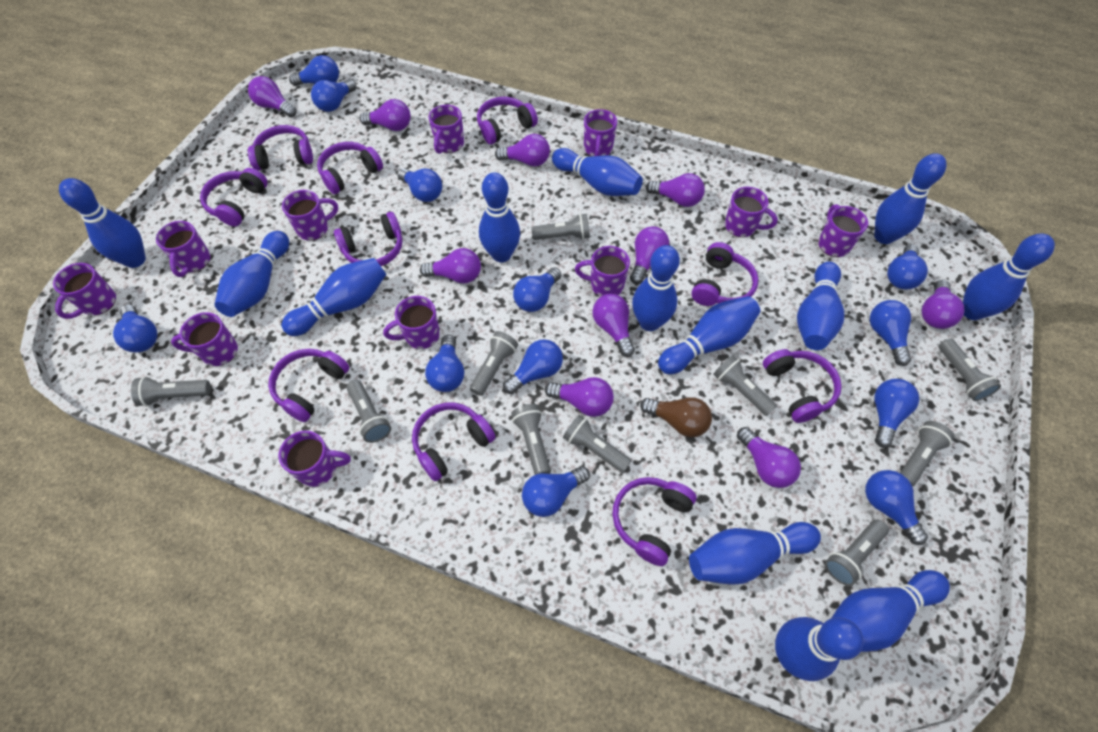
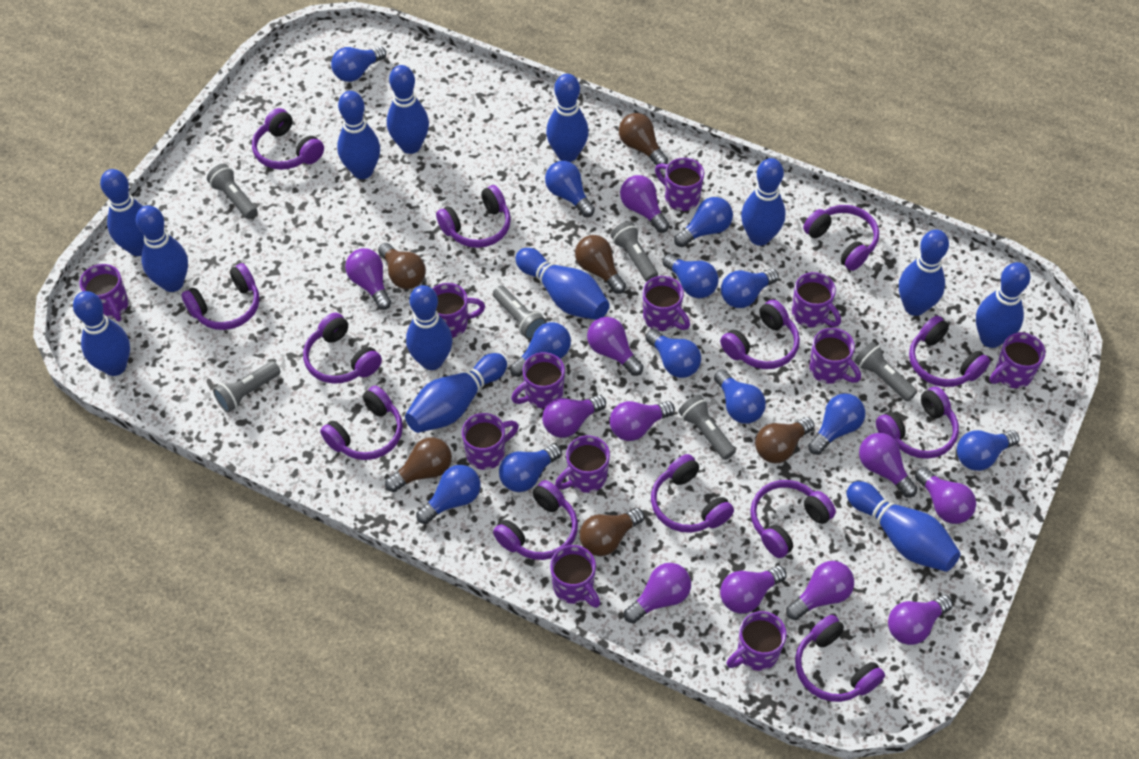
brown light bulb: [640,397,712,437] = 1 -> [378,243,426,289] [385,437,452,492] [575,235,626,294] [580,508,644,556] [619,113,668,166] [755,417,814,463] = 6
grey flashlight: [131,376,211,407] [347,380,391,443] [470,331,518,396] [511,404,551,475] [531,214,590,240] [563,415,631,473] [714,355,777,416] [825,520,889,586] [900,421,955,487] [939,338,1001,401] = 10 -> [207,164,257,219] [213,361,281,413] [493,285,547,340] [611,221,658,282] [678,395,736,460] [854,342,917,402] = 6
purple headphones: [200,168,268,227] [248,125,313,171] [268,349,349,422] [317,142,383,194] [334,212,402,266] [412,403,496,481] [477,97,538,144] [612,477,696,566] [692,242,759,306] [763,349,842,423] = 10 -> [181,263,259,330] [252,108,324,170] [303,313,382,384] [320,386,403,460] [436,185,511,248] [493,480,578,560] [651,454,734,533] [720,300,800,369] [750,480,836,558] [795,615,885,702] [803,205,879,271] [876,387,959,459] [909,316,990,387] = 13
purple light bulb: [248,76,296,117] [359,99,411,131] [420,248,481,283] [495,134,550,167] [545,377,614,417] [592,294,635,357] [630,226,669,284] [646,173,705,207] [737,427,801,488] [922,280,964,329] = 10 -> [345,248,391,310] [542,395,606,438] [587,317,643,376] [610,401,675,441] [620,175,669,233] [624,563,691,624] [720,566,786,614] [786,561,854,620] [859,433,917,498] [888,595,953,645] [915,467,976,524] = 11
purple mug: [53,263,116,319] [156,221,211,277] [171,312,238,366] [278,431,351,487] [282,190,338,241] [383,296,440,349] [428,105,464,154] [575,246,630,296] [584,109,617,156] [725,187,778,237] [818,204,868,257] = 11 -> [80,264,129,321] [432,283,485,338] [462,413,519,470] [511,352,565,408] [550,545,600,608] [555,435,610,493] [643,276,690,331] [655,158,704,211] [726,611,787,671] [792,272,841,328] [809,328,861,384] [990,332,1045,388] = 12

